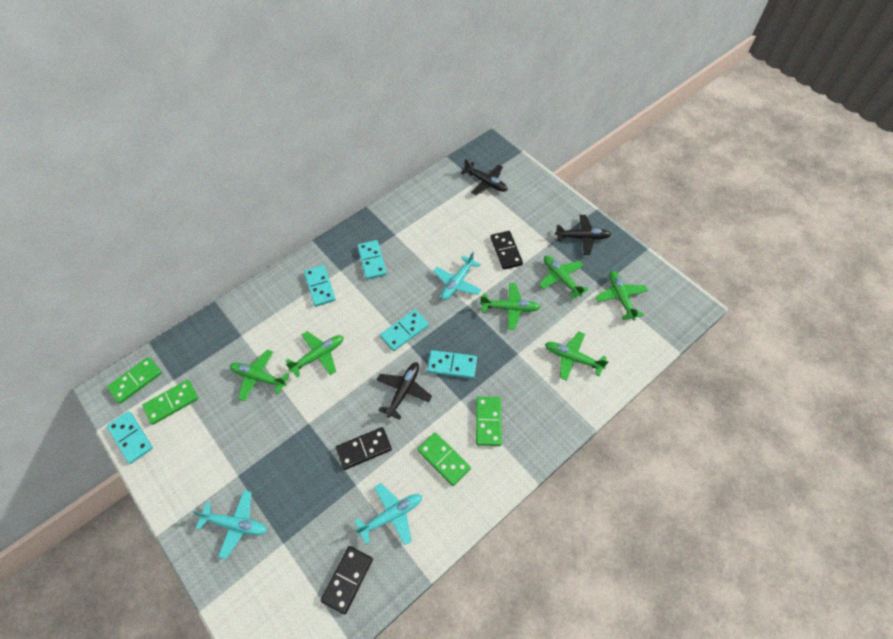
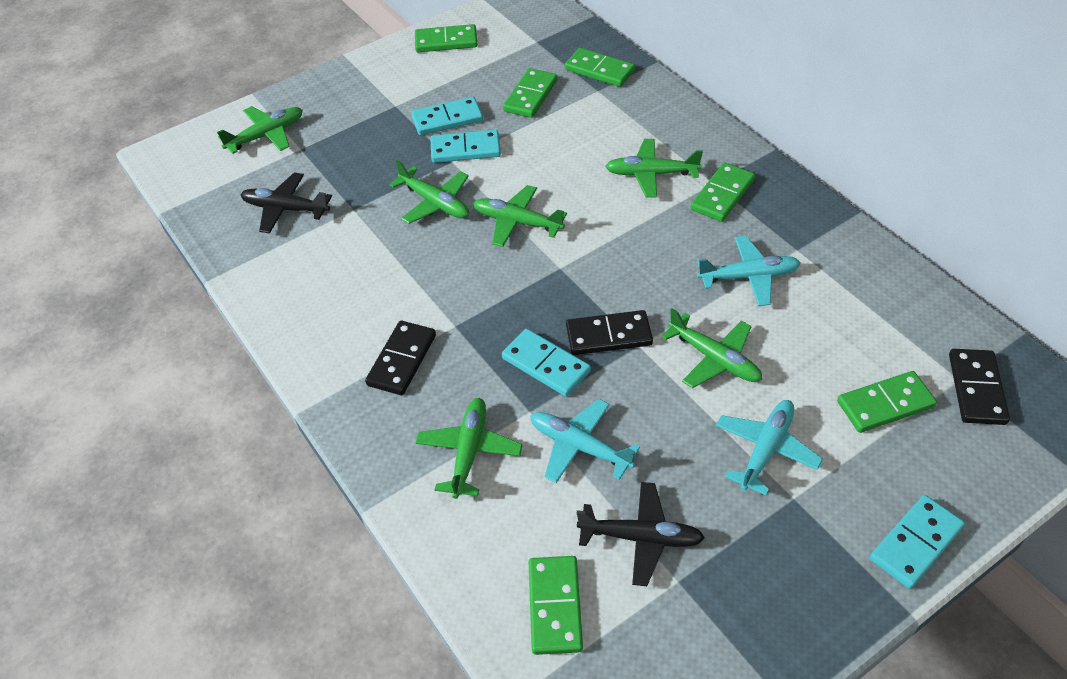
black plane: [377,362,432,420] [461,159,507,195] [555,215,611,255] = 3 -> [241,173,332,233] [577,482,705,586] = 2
green domino: [107,357,162,404] [142,380,198,425] [417,433,471,486] [476,397,502,446] = 4 -> [415,24,478,52] [503,68,558,118] [529,556,583,655] [565,48,635,87] [691,162,755,222] [837,371,937,433] = 6
turquoise domino: [107,411,153,464] [304,265,336,307] [357,240,387,280] [380,310,429,351] [427,350,477,379] = 5 -> [411,97,483,135] [430,130,501,163] [502,329,591,397] [870,495,965,589] = 4

